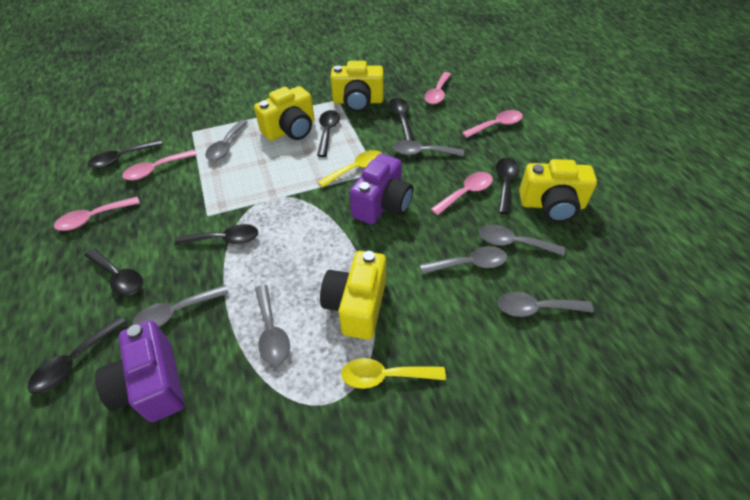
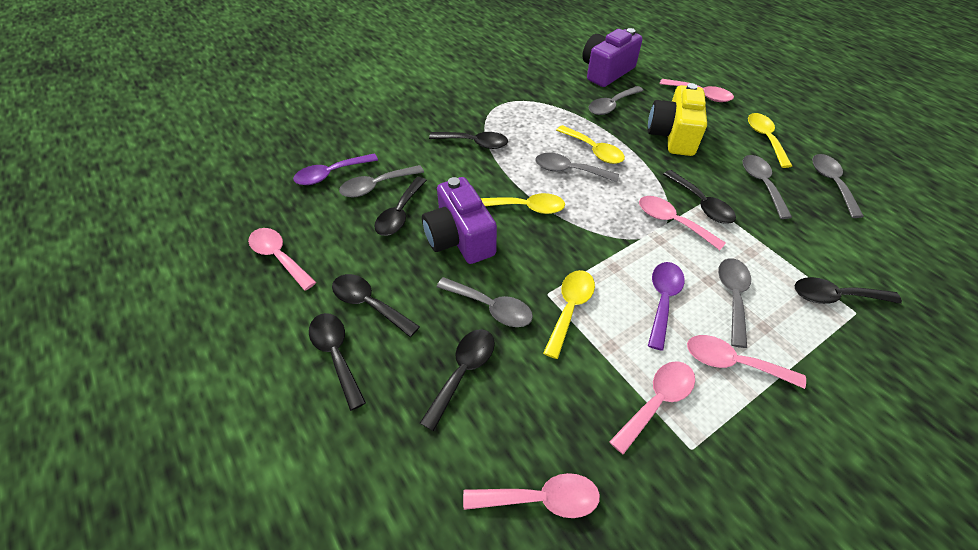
pink spoon: [54,197,140,231] [122,150,197,180] [424,72,451,104] [431,172,493,215] [462,110,523,138] = 5 -> [248,228,316,291] [463,473,600,518] [609,361,695,455] [639,196,726,250] [659,79,734,102] [687,335,806,389] = 6
purple spoon: none = 0 -> [293,154,378,185] [648,262,685,351] = 2
yellow camera: [254,86,315,141] [320,251,386,340] [331,61,384,112] [519,159,597,223] = 4 -> [647,83,707,156] = 1
yellow spoon: [318,150,382,188] [341,358,446,389] = 2 -> [480,193,565,214] [543,270,595,359] [556,125,625,164] [748,113,792,168] = 4

